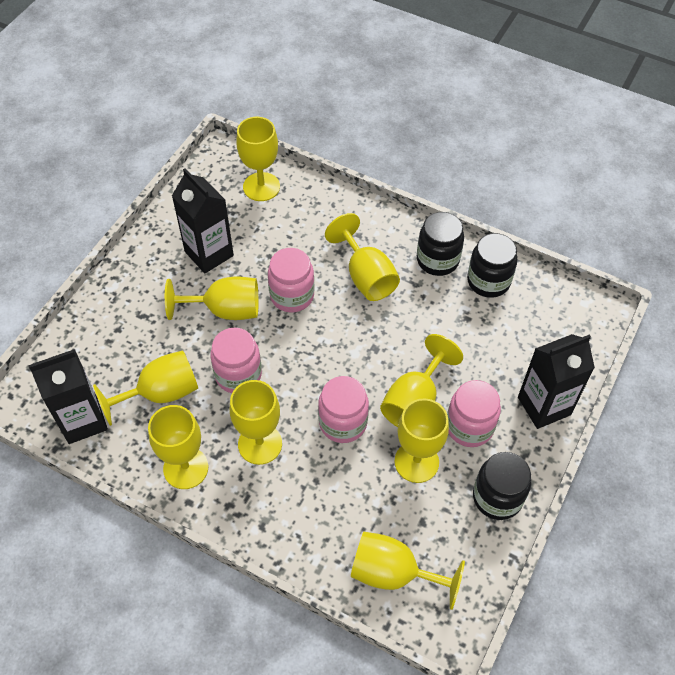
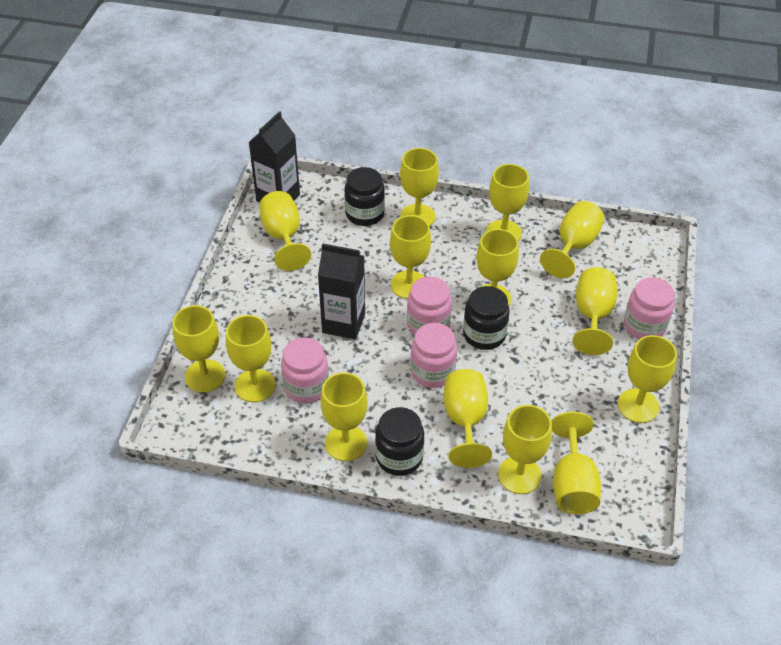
black carton: [28,349,108,444] [172,168,234,273] [518,334,595,429] = 3 -> [249,111,300,203] [318,243,365,340] = 2
yellow goblet: [93,350,198,426] [148,405,208,489] [165,277,258,320] [230,380,282,465] [236,117,280,201] [325,213,400,301] [351,532,465,610] [380,334,463,427] [394,398,449,483] = 9 -> [173,305,225,392] [226,315,275,402] [259,191,311,271] [320,372,368,461] [390,215,431,299] [400,148,439,226] [444,369,492,468] [477,229,519,306] [486,164,529,241] [498,405,552,494] [540,201,604,278] [551,412,601,514] [572,267,617,355] [618,335,677,423] = 14

